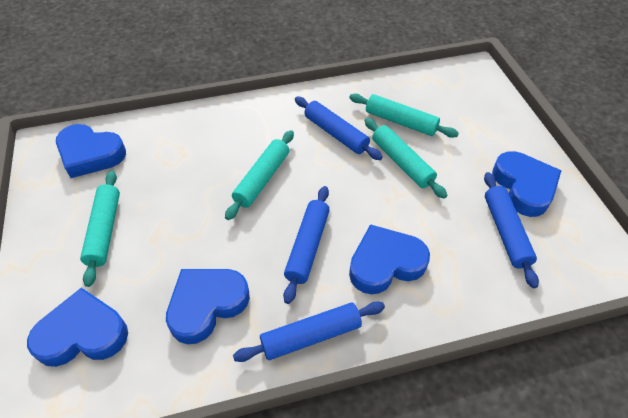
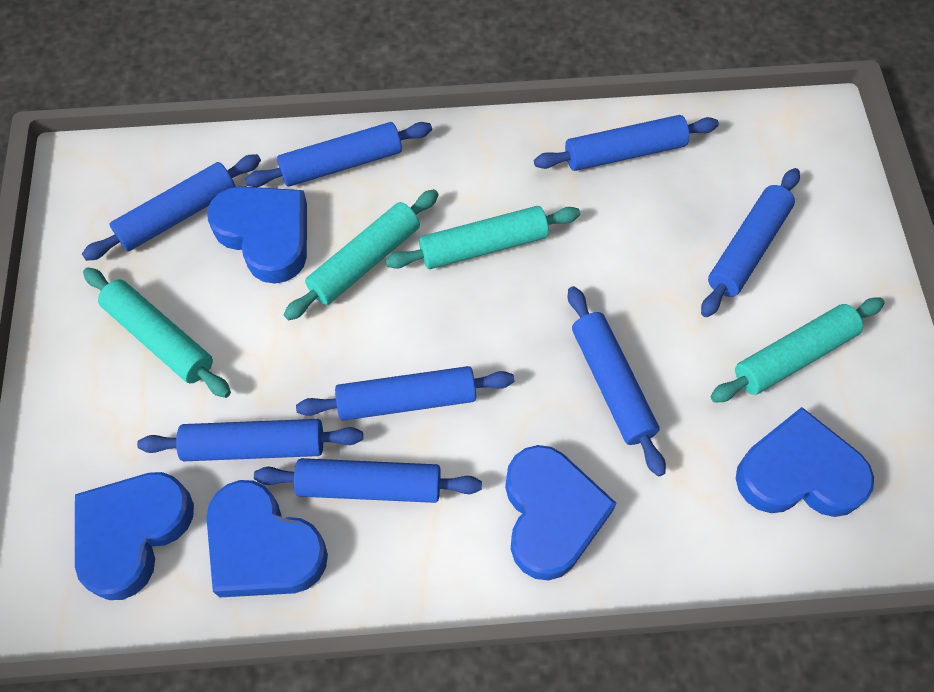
blue rolling pin: [233,301,385,362] [283,186,330,304] [295,97,383,160] [484,172,539,288] = 4 -> [82,154,261,261] [137,419,363,462] [245,122,432,187] [254,458,482,503] [296,366,514,421] [534,115,719,171] [568,286,666,477] [701,168,800,317] = 8

